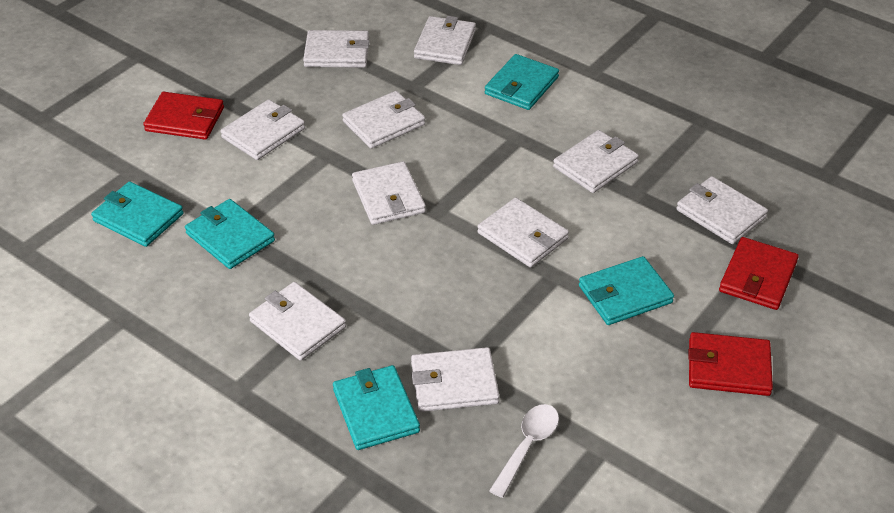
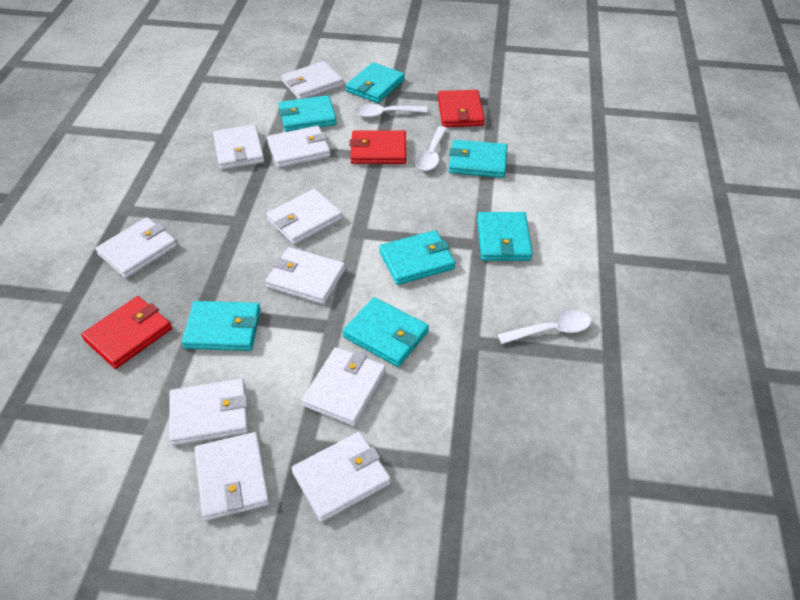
turquoise wallet: [91,181,184,247] [185,199,275,269] [333,365,420,450] [485,54,559,110] [579,256,674,325] = 5 -> [182,301,261,351] [279,95,337,132] [343,297,429,367] [345,62,405,103] [379,230,456,285] [449,140,507,178] [477,212,532,261] = 7
white spoon: [489,404,559,498] = 1 -> [355,104,428,118] [416,126,447,171] [498,310,591,344] = 3

